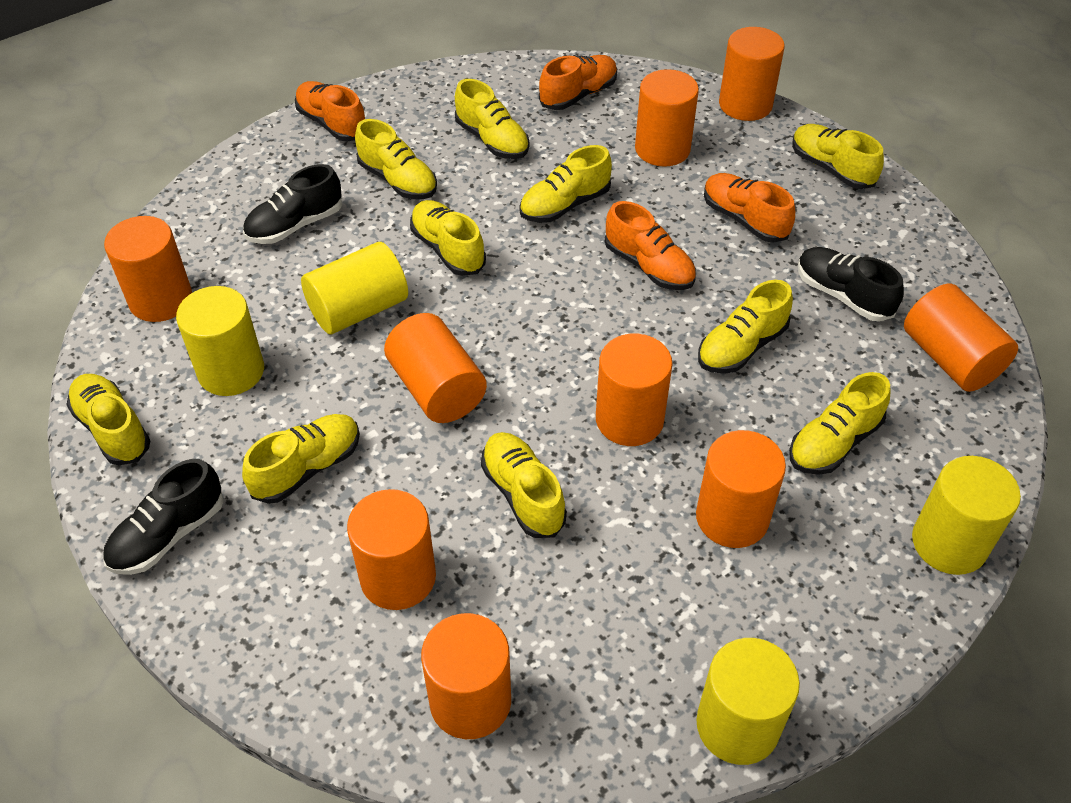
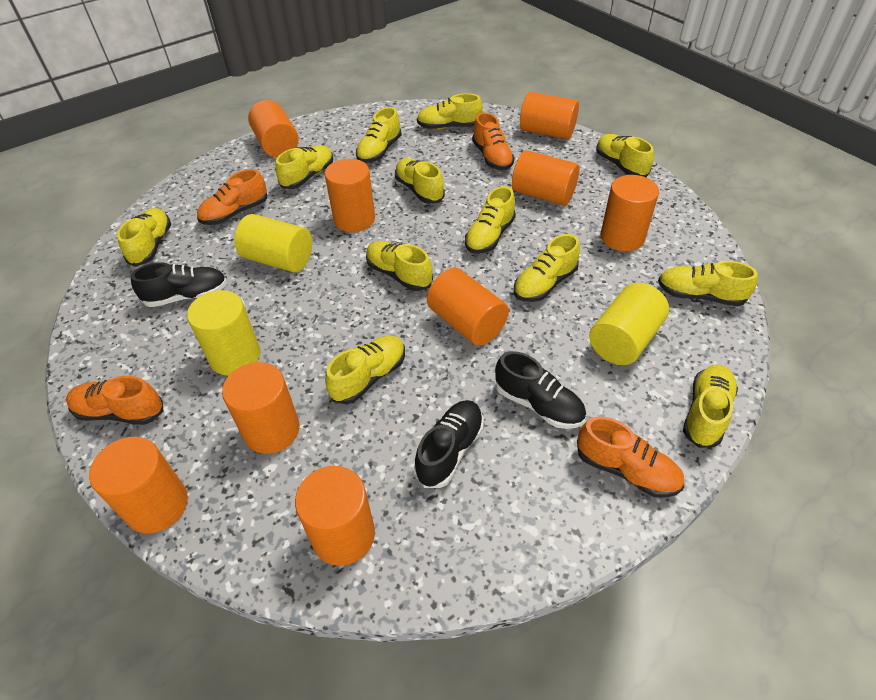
yellow cylinder: [176,286,264,396] [301,242,408,334] [696,638,800,765] [912,456,1021,575] = 4 -> [187,290,260,376] [234,214,312,273] [589,283,669,365] = 3
yellow shoe: [66,374,150,465] [242,414,360,504] [355,119,437,199] [410,200,486,276] [455,79,529,159] [481,432,567,538] [519,145,612,223] [698,280,793,374] [789,372,891,475] [792,124,884,189] = 10 -> [117,208,171,267] [275,145,333,189] [325,336,405,404] [356,107,402,163] [366,241,433,291] [395,158,445,204] [417,93,483,130] [465,186,516,254] [514,234,580,302] [596,134,654,177] [658,261,758,306] [683,365,738,448] = 12

